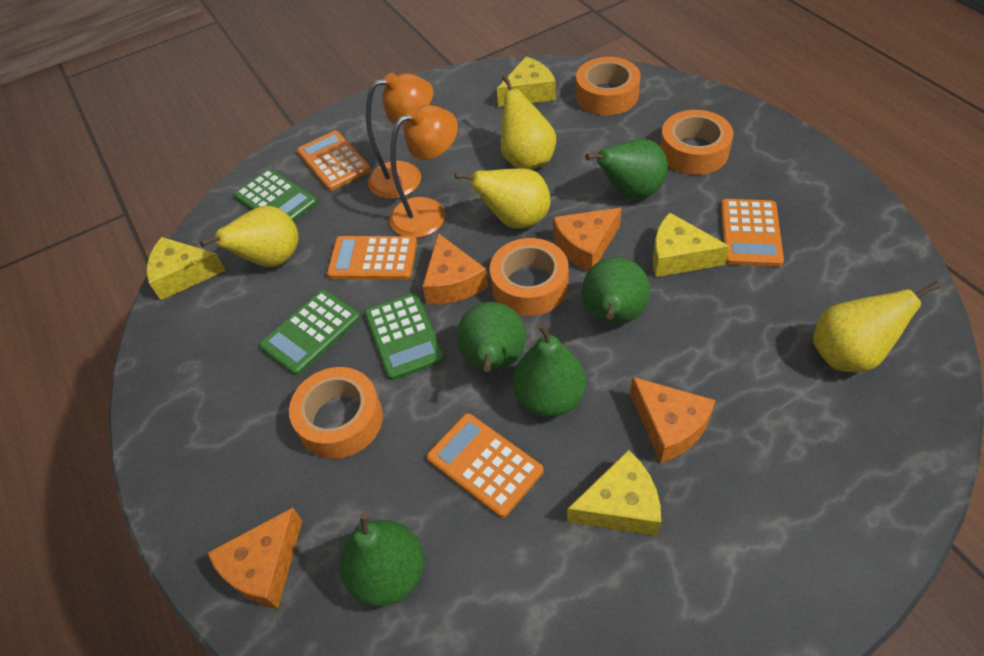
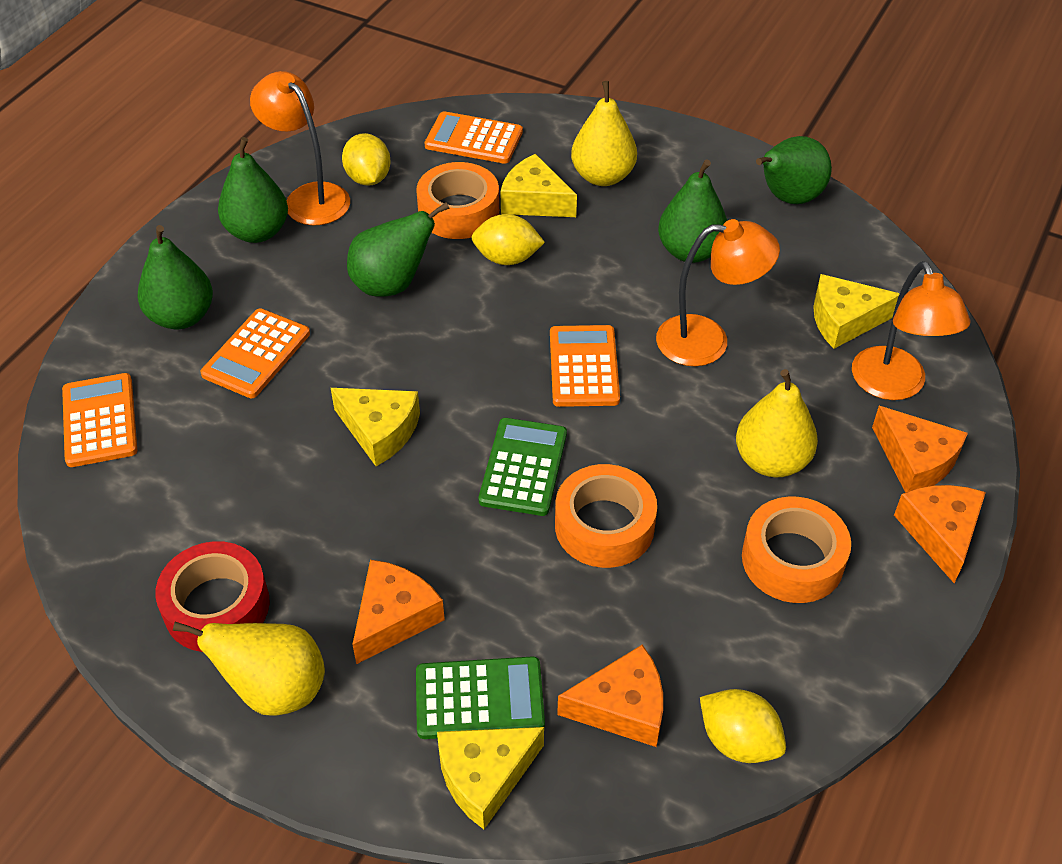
green calculator: [233,169,317,222] [259,290,360,375] [365,293,445,380] = 3 -> [416,656,545,739] [479,418,567,516] = 2
orange lamp: [366,73,433,199] [389,105,458,238] = 2 -> [250,71,350,225] [656,219,780,366] [852,261,971,400] = 3
orange tape: [289,367,383,459] [490,238,569,316] [576,57,641,115] [660,110,734,175] = 4 -> [416,162,499,239] [555,464,657,568] [742,497,851,603] = 3
red tape: none = 0 -> [156,541,270,652] = 1
yellow lemon: none = 0 -> [342,133,391,186] [471,214,545,265] [700,689,786,763] = 3
yellow pear: [200,206,299,267] [455,168,551,229] [501,75,556,170] [813,281,941,372] = 4 -> [173,622,325,716] [571,81,637,186] [736,369,818,477] = 3

